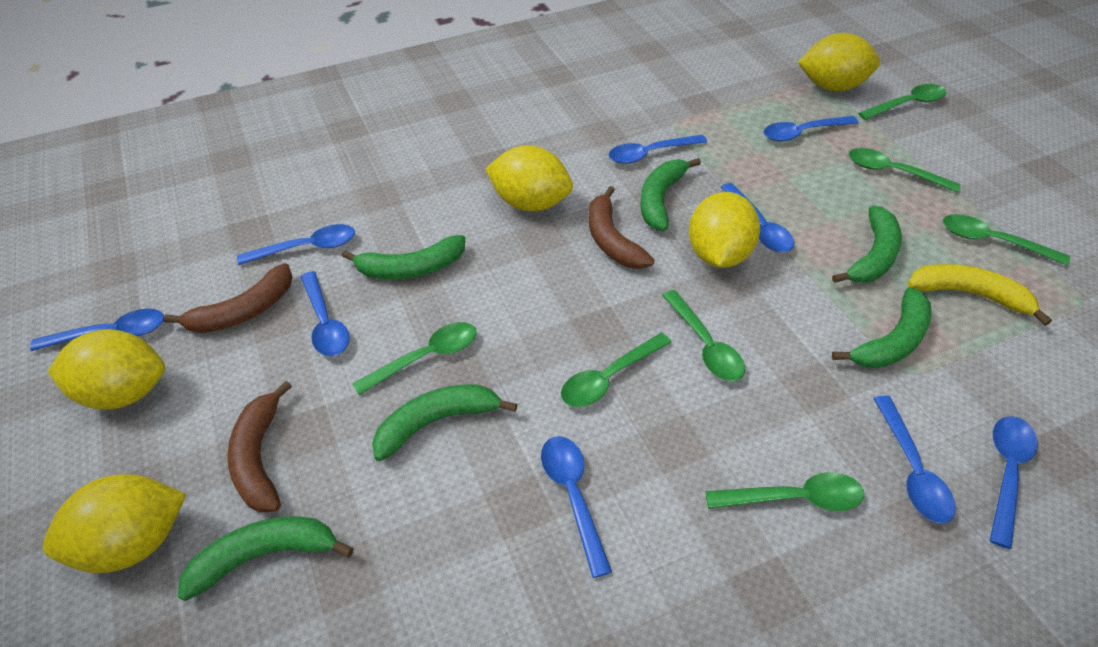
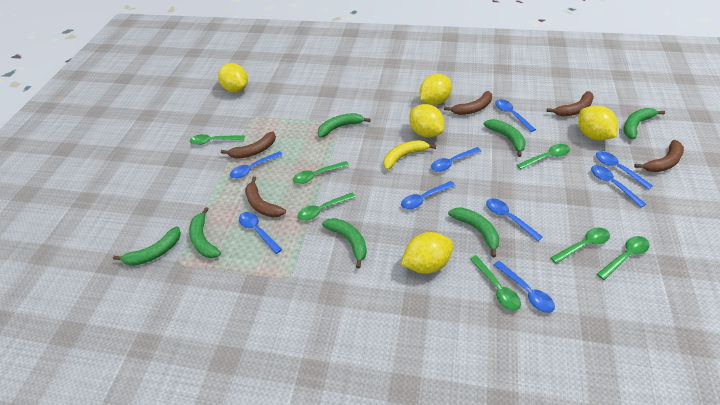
brown banana: [163,263,293,333] [227,381,292,513] [589,186,655,269] = 3 -> [221,131,276,159] [245,177,286,218] [444,91,492,115] [547,91,594,116] [634,140,684,172] = 5
green banana: [178,517,354,601] [342,235,465,280] [372,384,518,461] [641,158,701,231] [832,206,902,283] [832,287,932,368] = 6 -> [113,226,181,266] [189,207,221,258] [318,113,371,138] [322,218,367,268] [448,207,499,257] [484,119,526,157] [624,108,665,139] = 7

